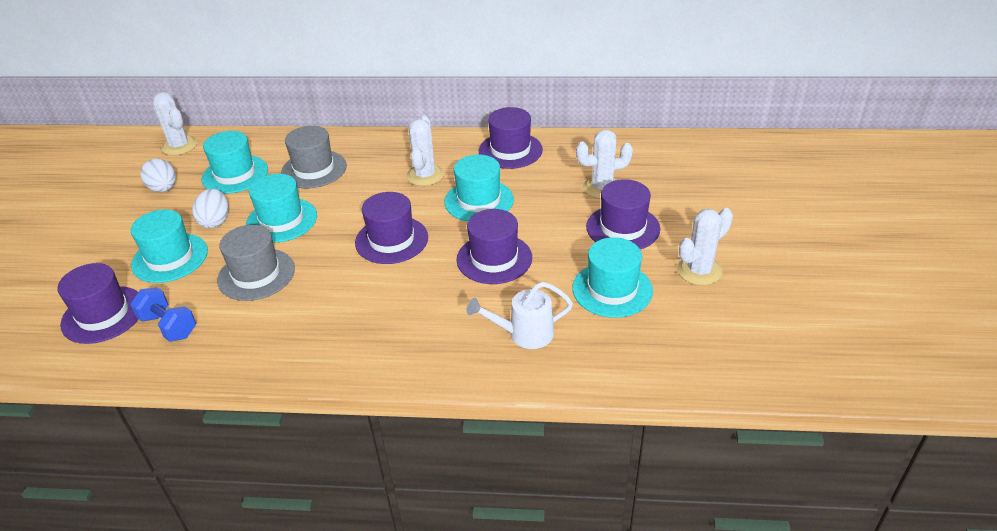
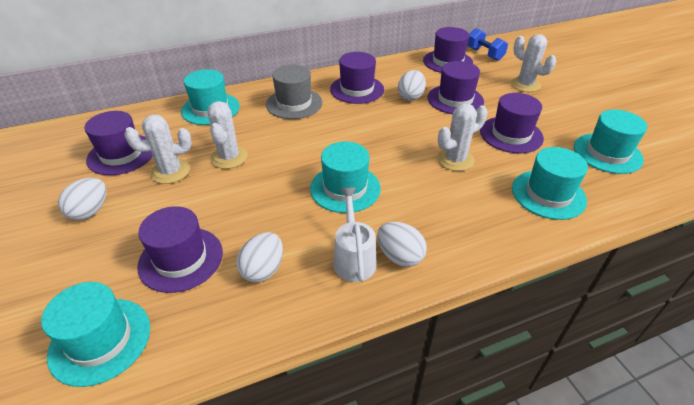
grey hat: [217,225,295,301] [281,126,347,188] = 2 -> [266,65,322,119] = 1
purple hat: [57,263,139,344] [355,192,428,264] [457,209,532,284] [479,107,543,169] [586,179,660,249] = 5 -> [84,111,153,175] [137,206,223,293] [330,52,384,104] [423,27,473,73] [427,61,484,114] [480,93,544,153] = 6
white egg: [140,158,176,192] [192,189,229,228] = 2 -> [58,178,107,220] [236,232,283,283] [377,222,427,267] [398,70,426,101] = 4

